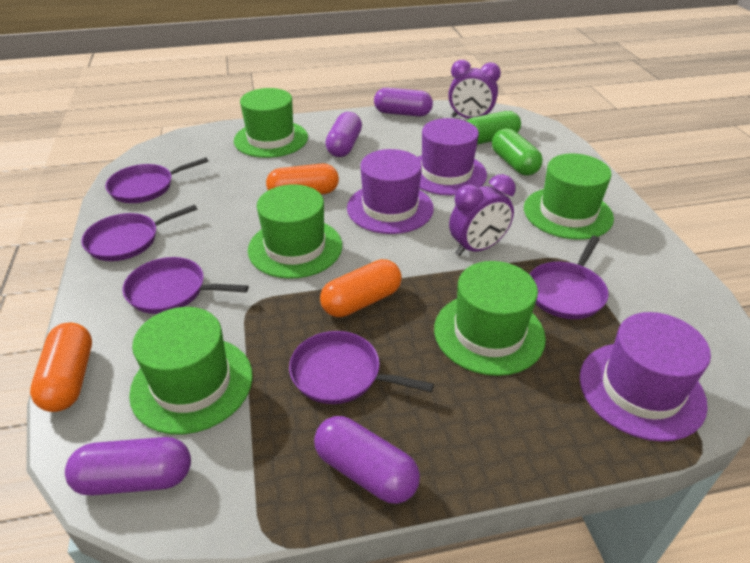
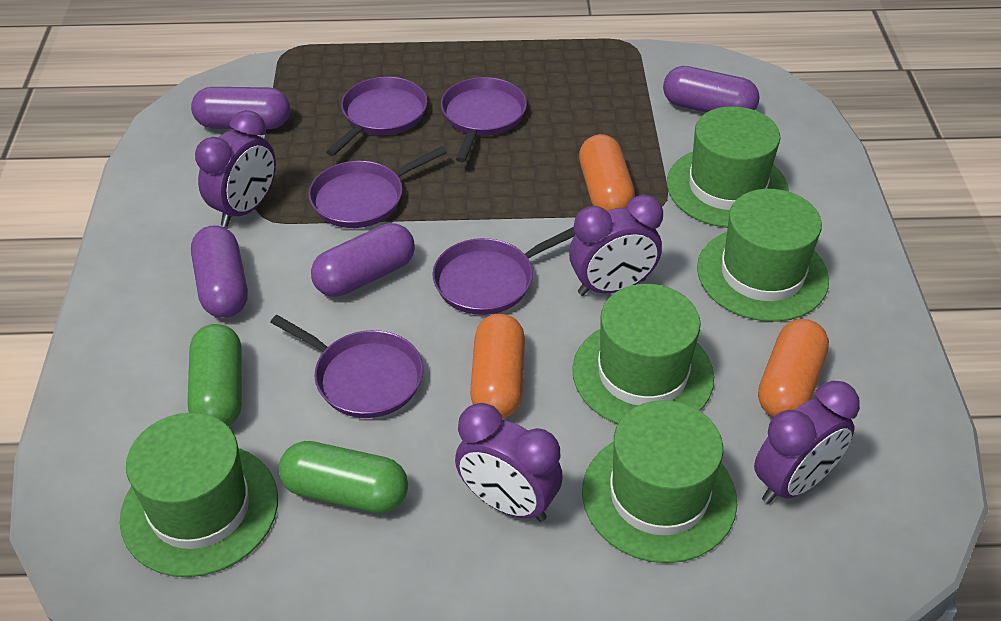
purple clock: [448,60,501,119] [449,174,516,256] = 2 -> [195,110,276,227] [455,403,563,522] [569,195,663,296] [754,381,860,504] = 4
purple hat: [347,149,434,234] [418,118,487,195] [579,312,711,442] = 3 -> none = 0

